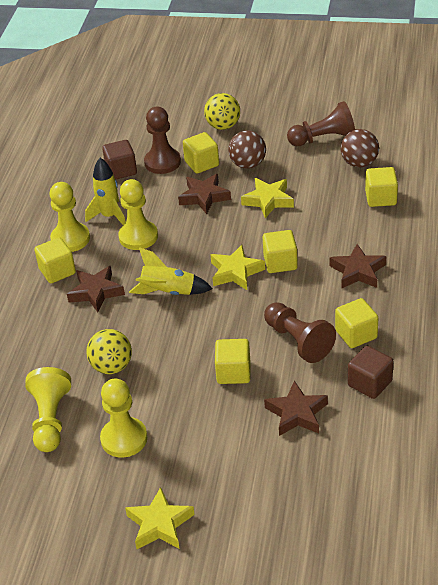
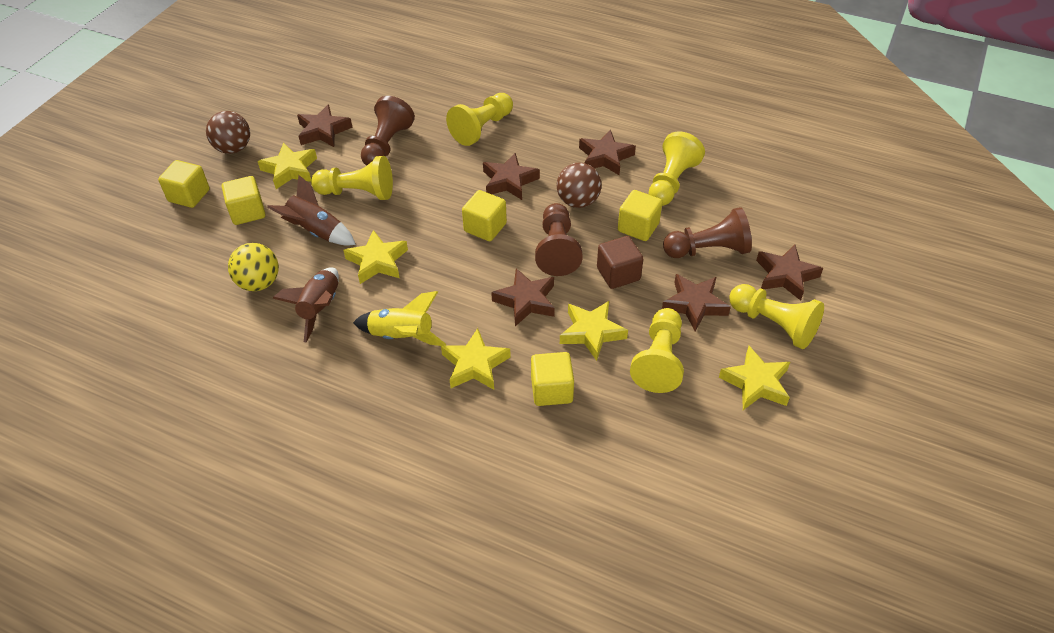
brown cube: [102,140,137,179] [348,346,393,399] = 2 -> [597,236,643,289] = 1
brown rocket: none = 0 -> [267,175,356,246] [272,267,339,342] = 2
brown star: [67,266,125,312] [178,174,231,214] [264,381,328,436] [330,244,386,289] = 4 -> [297,105,353,147] [483,153,540,200] [491,268,555,326] [579,130,636,175] [662,274,731,331] [756,245,823,301] = 6
yellow ball: [86,329,132,374] [204,93,240,130] = 2 -> [228,243,279,291] = 1
yellow cube: [34,237,76,283] [183,132,219,174] [215,339,250,384] [263,230,298,273] [335,298,378,348] [365,167,398,207] = 6 -> [158,160,210,208] [222,176,265,225] [462,190,507,241] [531,352,574,406] [618,190,662,241] = 5
yellow pawn: [25,367,71,452] [49,182,90,252] [100,378,147,457] [118,179,158,250] = 4 -> [311,156,393,200] [446,93,513,146] [630,308,684,393] [648,131,705,206] [729,284,824,349] = 5
yellow rocket: [85,158,126,225] [129,247,213,295] = 2 -> [353,291,447,346] = 1
yellow star: [125,487,195,549] [210,245,265,290] [241,178,294,219] = 3 -> [258,143,317,189] [343,230,408,284] [441,328,511,390] [560,301,628,361] [719,346,790,410] = 5

